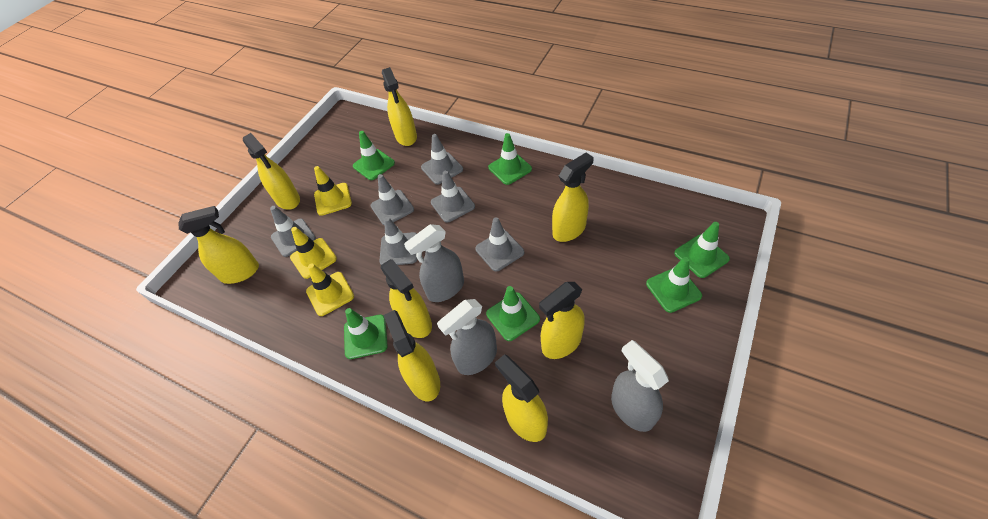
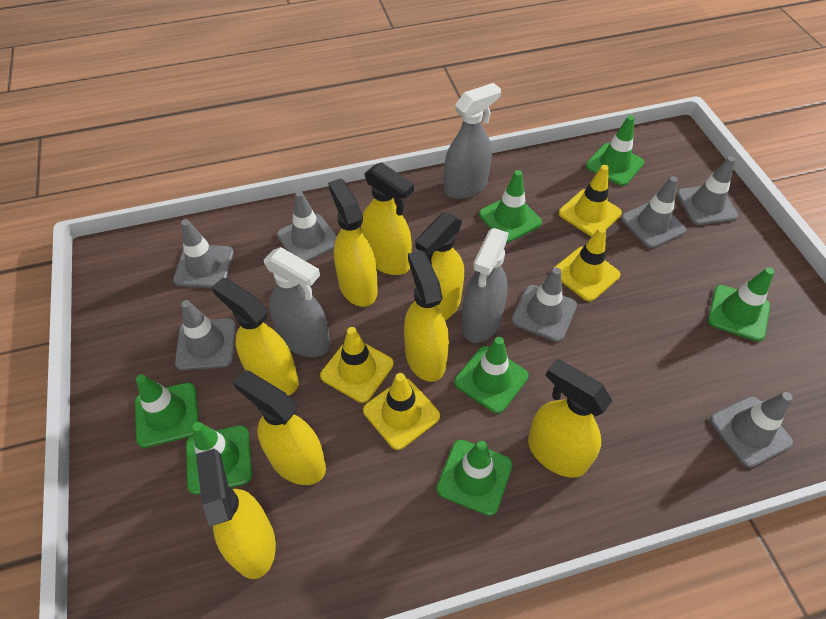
green traffic cone: [344,308,388,359] [353,131,395,180] [486,286,540,341] [488,133,532,185] [646,257,702,313] [674,222,730,278] = 6 -> [135,374,199,448] [186,422,252,495] [437,440,513,516] [454,337,529,413] [479,170,542,242] [586,115,644,186] [708,267,774,341] = 7
grey traffic cone: [270,206,316,257] [371,174,414,225] [379,217,417,265] [421,134,463,185] [431,171,475,223] [475,218,524,271] = 6 -> [173,219,234,288] [175,300,236,371] [277,191,337,262] [511,268,577,342] [621,176,686,249] [677,156,738,225] [710,392,793,468] = 7
yellow traffic cone: [290,227,337,279] [306,263,354,316] [314,166,352,216] = 3 -> [320,327,394,403] [363,373,440,450] [553,227,620,301] [559,165,622,237] = 4

